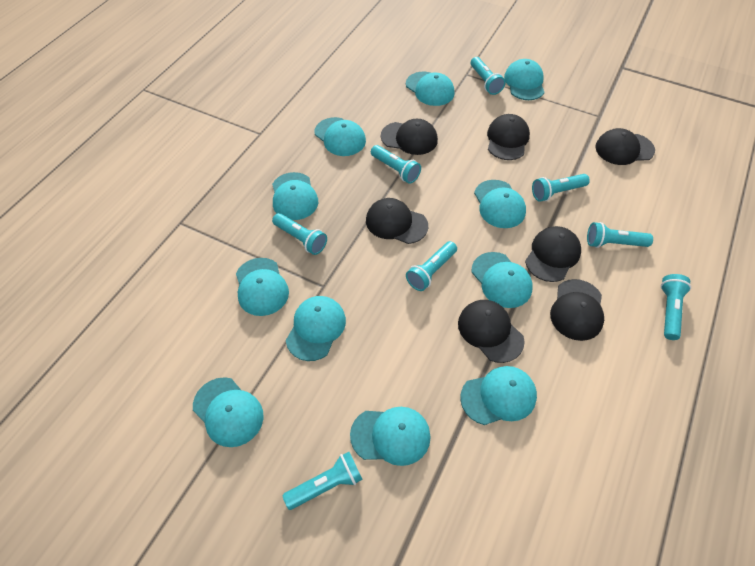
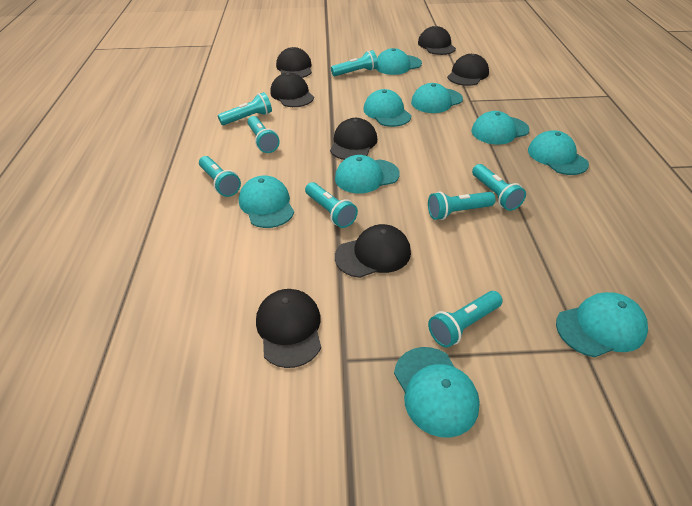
turquoise cap: [193,377,263,447] [236,258,289,316] [272,172,318,220] [286,296,346,361] [314,117,366,156] [350,407,431,466] [406,72,455,106] [460,366,537,425] [472,252,533,308] [474,180,526,228] [504,59,545,100] = 11 -> [239,176,294,228] [335,155,400,194] [363,89,411,127] [376,48,422,75] [394,347,480,438] [411,83,463,113] [471,111,529,145] [528,130,589,175] [556,292,648,357] = 9

